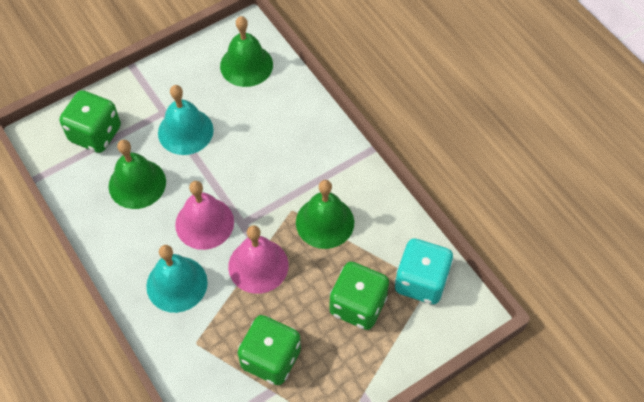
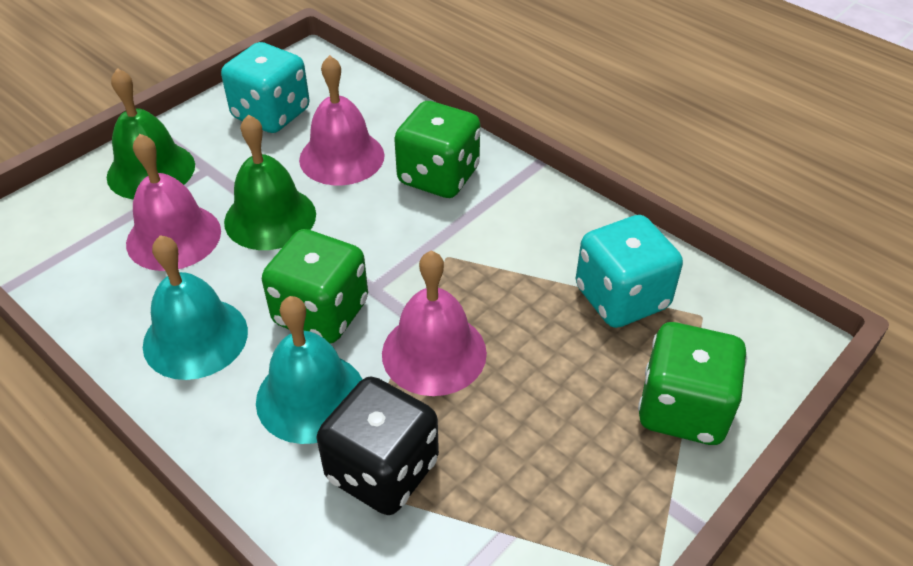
black dice: none = 0 -> [317,377,439,515] = 1
green bell: [109,140,166,209] [220,16,273,87] [296,180,354,249] = 3 -> [107,68,195,199] [224,114,316,250] = 2
pink bell: [175,181,234,250] [228,225,288,294] = 2 -> [126,134,221,271] [299,55,385,185] [382,251,487,396] = 3
turquoise dice: [394,239,453,304] = 1 -> [221,42,310,133] [576,215,683,328] = 2

